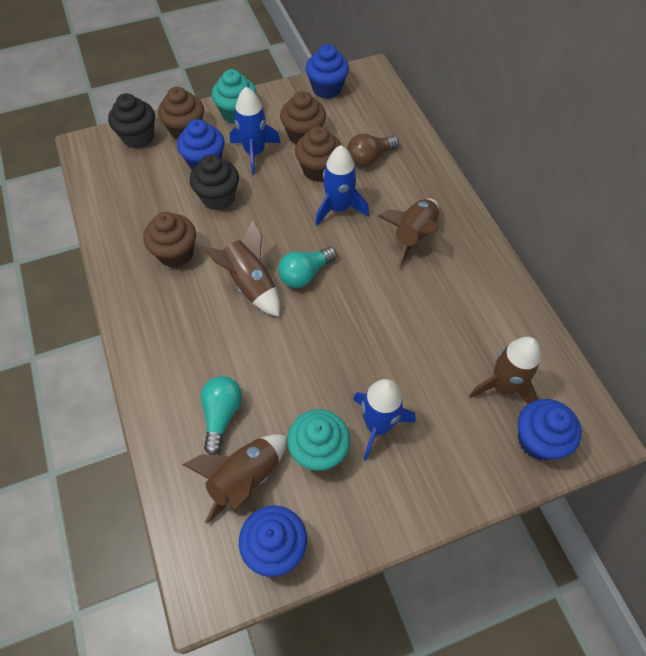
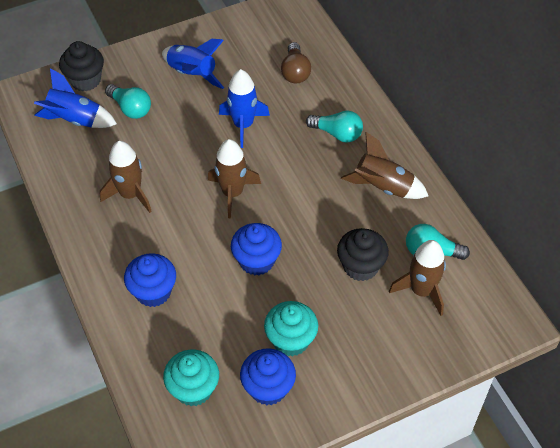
blue cupcake: [177,119,225,170] [239,506,307,577] [306,44,349,99] [518,399,582,460] = 4 -> [124,253,176,307] [231,223,282,276] [240,348,296,406] = 3
brown cupcake: [143,212,196,268] [158,87,204,140] [280,91,326,145] [295,126,341,182] = 4 -> none = 0
turquoise light bulb: [201,376,242,455] [278,247,337,288] = 2 -> [105,84,151,119] [306,111,363,143] [406,224,470,260] = 3

